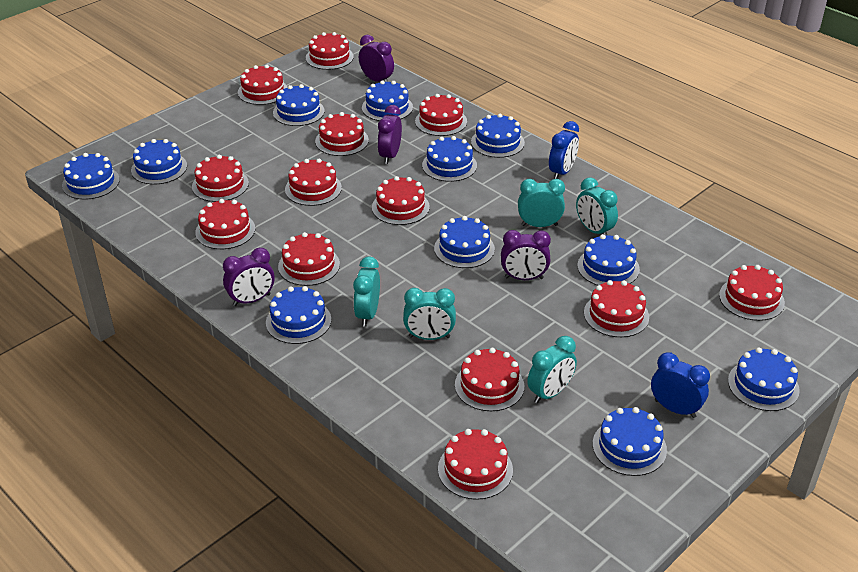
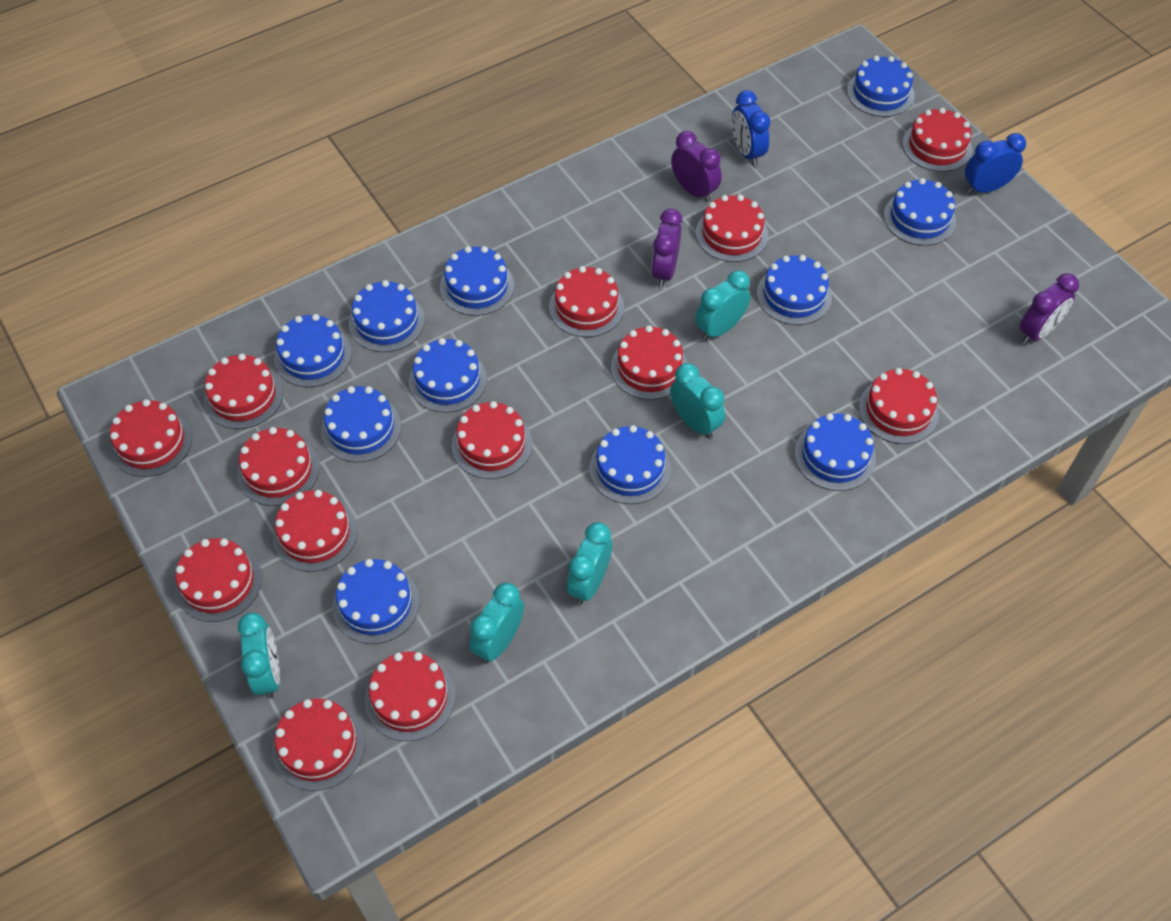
purple clock: [223,248,275,306] [359,35,394,82] [378,105,402,164] [501,230,551,280] = 4 -> [651,208,682,288] [671,131,722,202] [1020,274,1079,344] = 3

